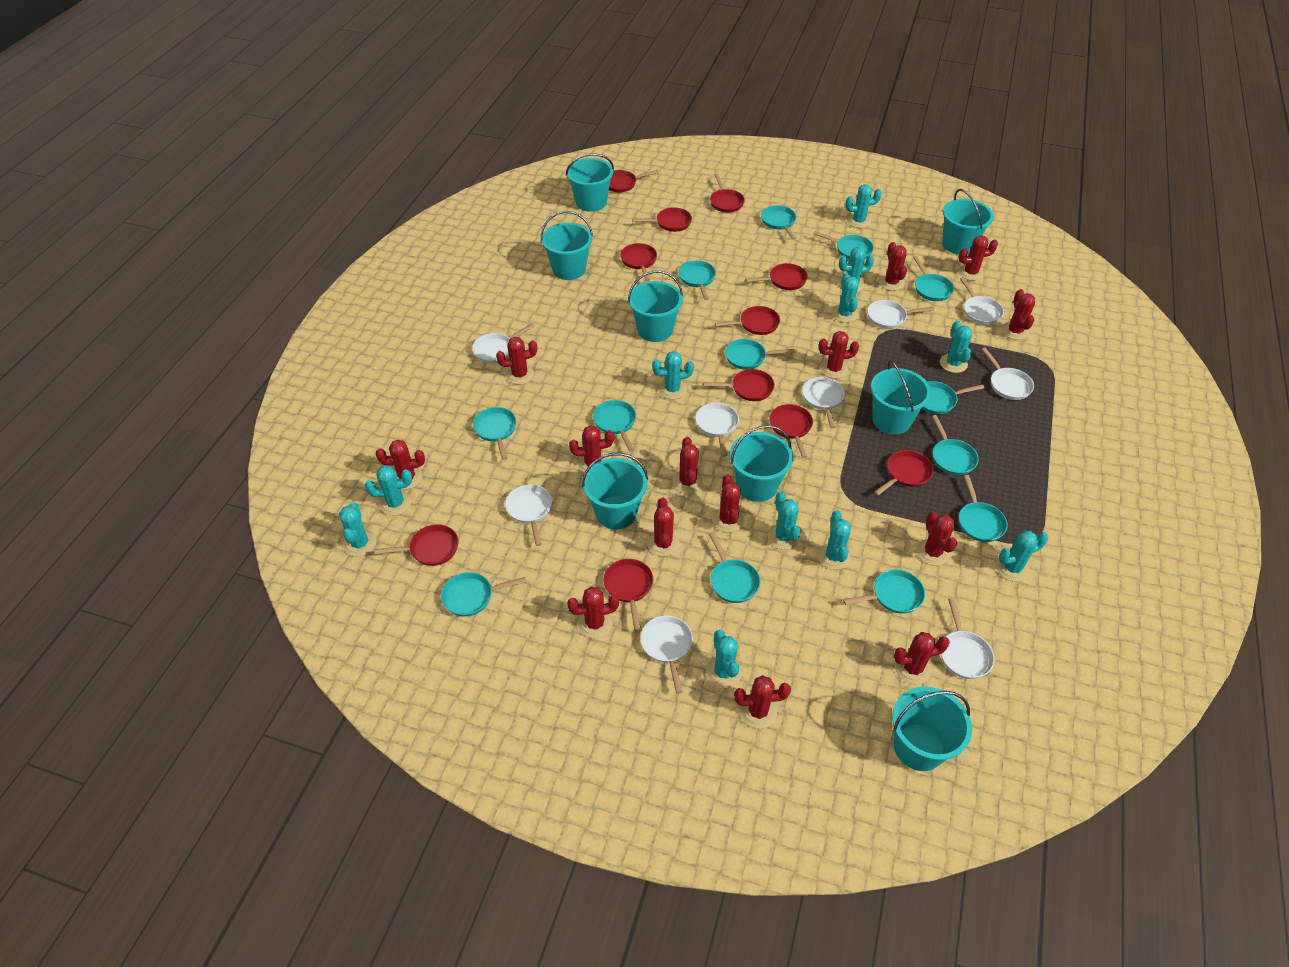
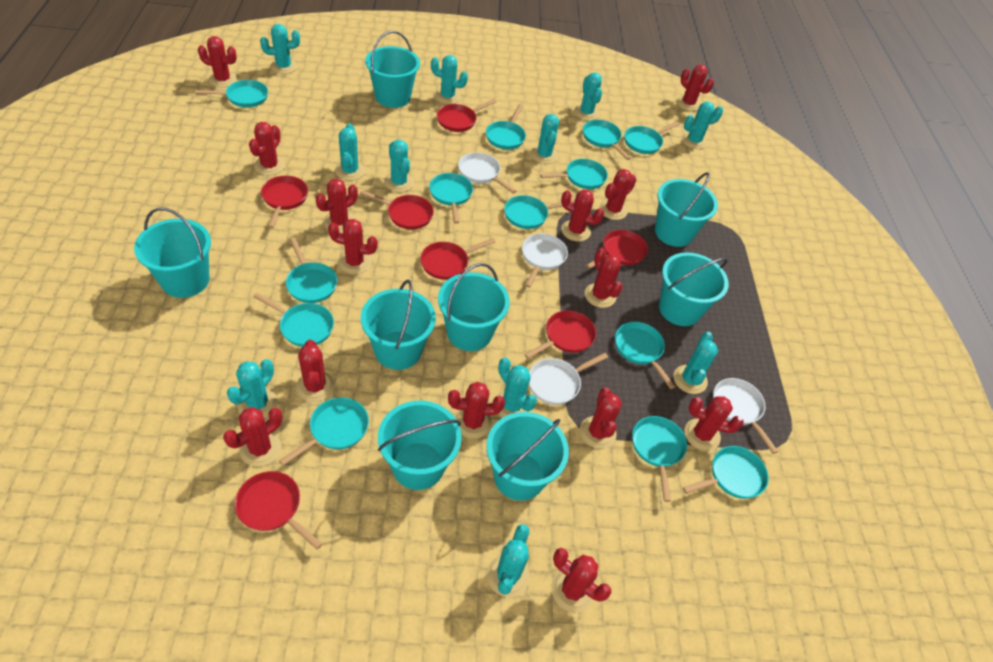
red pan: [374,524,458,566] [604,559,653,630] [609,170,659,192] [620,243,657,281] [632,207,692,232] [703,369,775,401] [710,173,745,213] [715,306,780,335] [745,263,808,290] [769,404,813,458] [874,450,934,496] = 11 -> [235,471,323,550] [261,176,308,228] [360,190,434,229] [420,238,495,280] [437,99,496,132] [524,310,596,359] [586,230,648,269] = 7
white pan: [472,324,535,363] [505,484,552,546] [640,615,693,694] [695,403,739,457] [802,377,845,428] [867,300,934,329] [941,598,994,679] [960,277,1004,325] [981,348,1034,400] = 9 -> [458,152,516,194] [522,233,568,288] [529,353,608,405] [713,378,779,454] = 4

